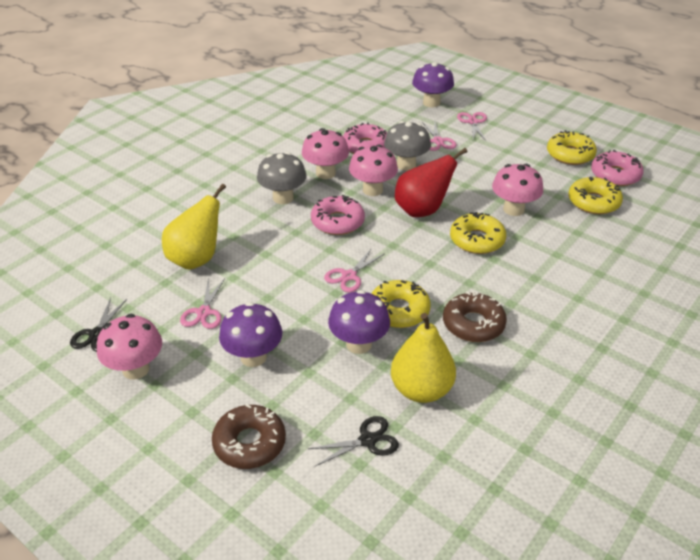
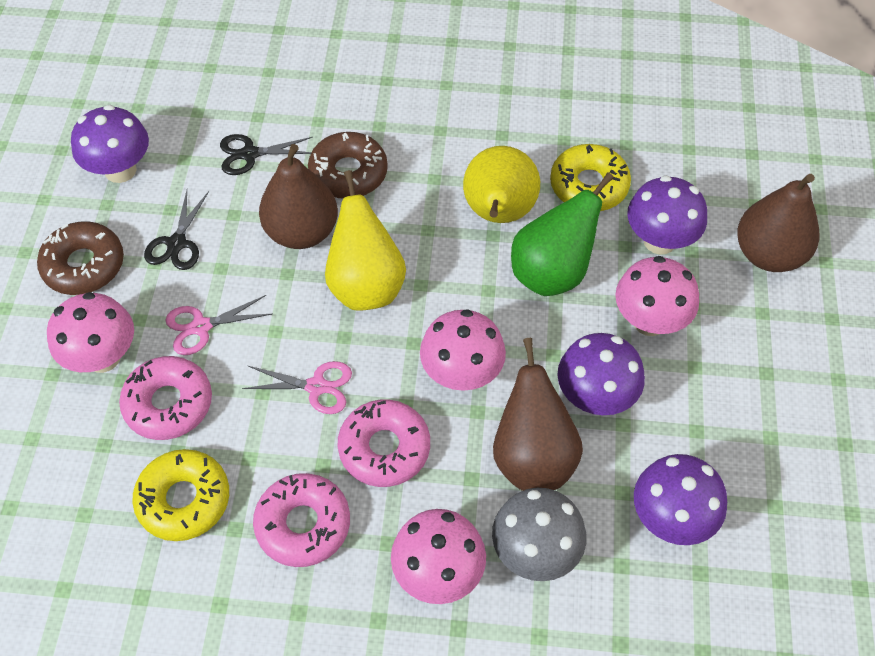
brown pear: none = 0 -> [259,144,338,249] [493,338,583,491] [737,174,819,272] = 3
green pear: none = 0 -> [511,172,614,296] = 1
grey mushroom: [257,152,307,204] [384,121,431,171] = 2 -> [492,488,586,581] = 1
pink scissors: [180,278,225,329] [324,248,384,292] [422,122,456,151] [457,112,487,141] = 4 -> [165,295,272,355] [242,361,352,414] = 2
purple mushroom: [219,302,282,367] [328,290,390,354] [412,62,454,107] = 3 -> [71,105,149,183] [557,333,645,415] [627,175,707,255] [634,454,727,545] = 4
red pear: [395,148,467,217] = 1 -> none = 0
yellow donut: [371,280,431,328] [450,212,506,254] [547,130,597,165] [568,177,623,214] = 4 -> [132,449,229,541] [550,144,631,211] = 2

